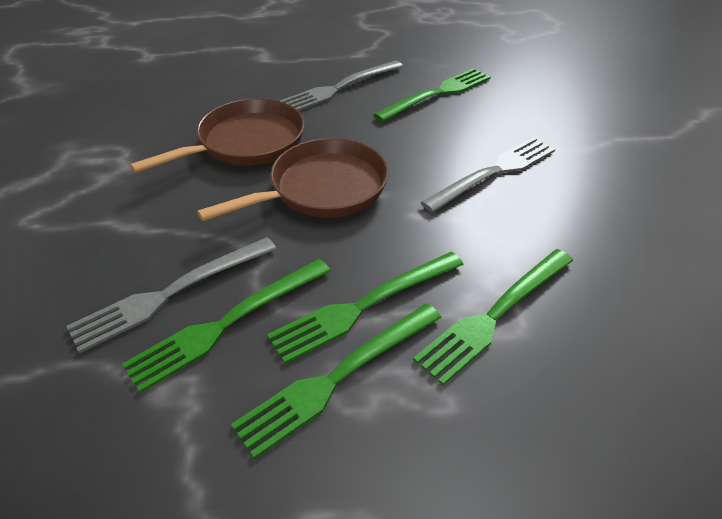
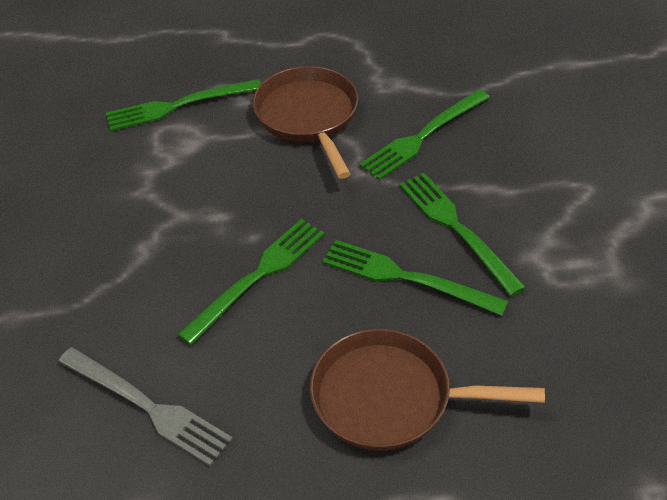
grey fork: [66,237,276,353] [280,60,403,111] [421,137,555,213] = 3 -> [58,347,233,466] = 1

